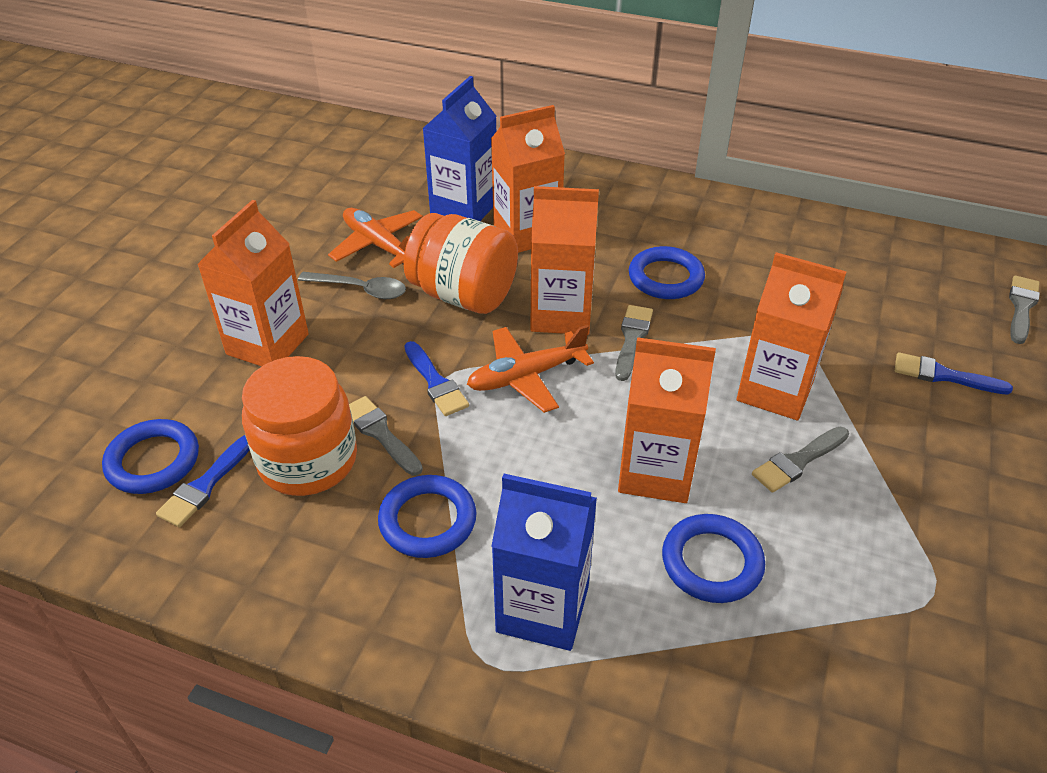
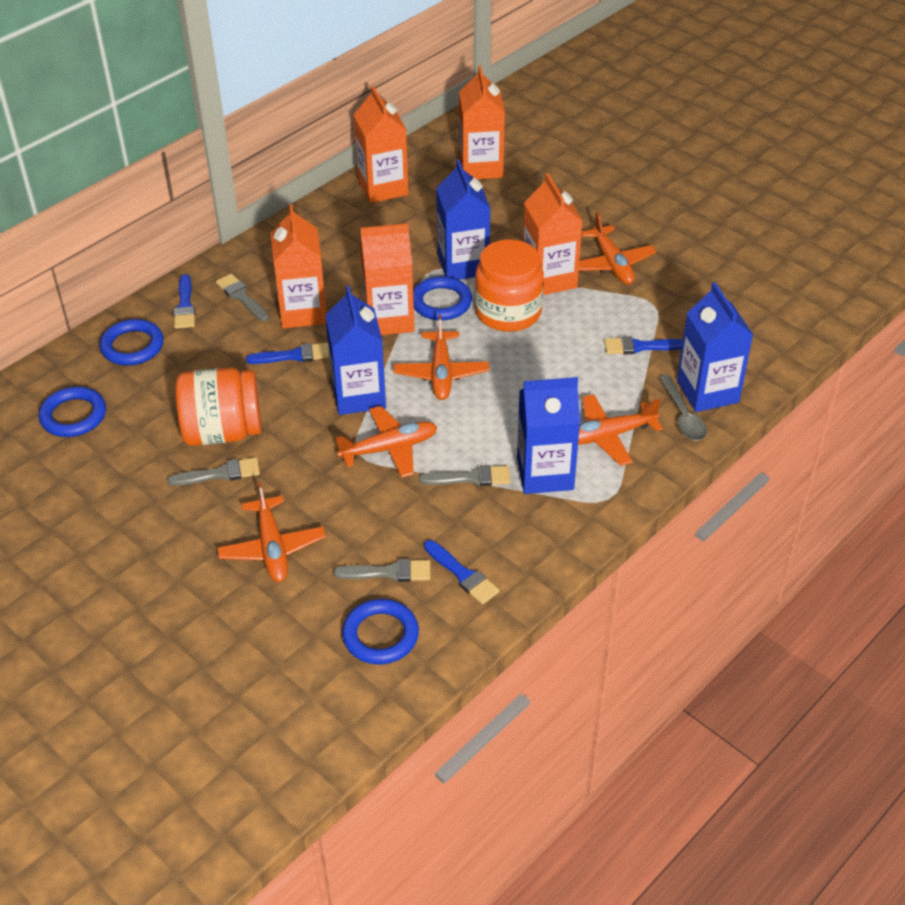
blue brush: [156,435,250,527] [404,341,469,416] [895,352,1013,394] = 3 -> [174,274,195,329] [246,343,329,364] [424,540,500,604] [604,336,683,354] = 4
blue carton: [422,76,496,221] [491,474,597,651] = 2 -> [325,286,386,415] [436,160,490,280] [517,377,580,494] [677,282,753,412] = 4
orange plane: [328,208,423,268] [467,325,594,413] = 2 -> [217,482,326,582] [335,406,437,478] [393,315,489,400] [578,394,663,466] [579,212,657,285] = 5

